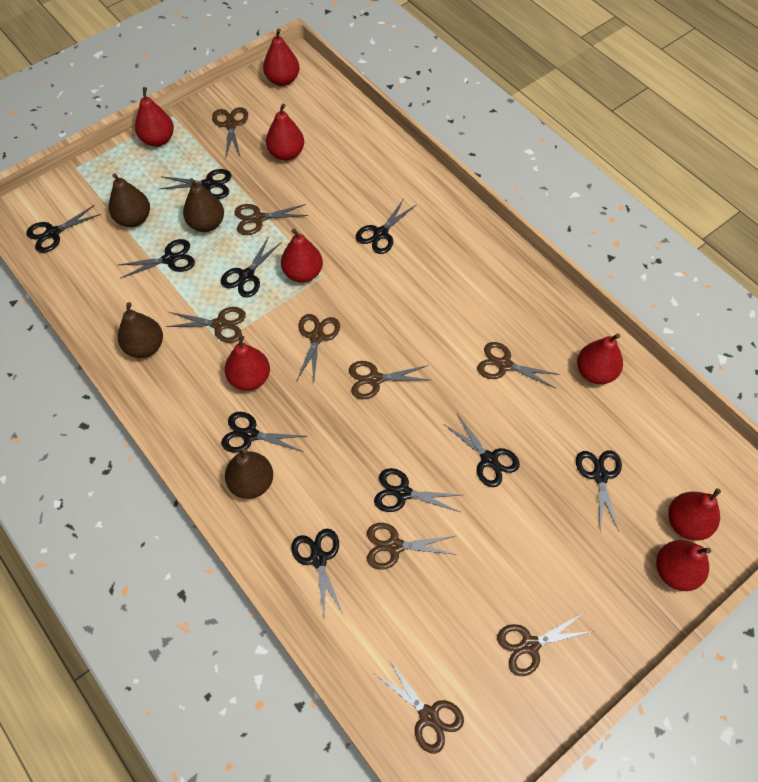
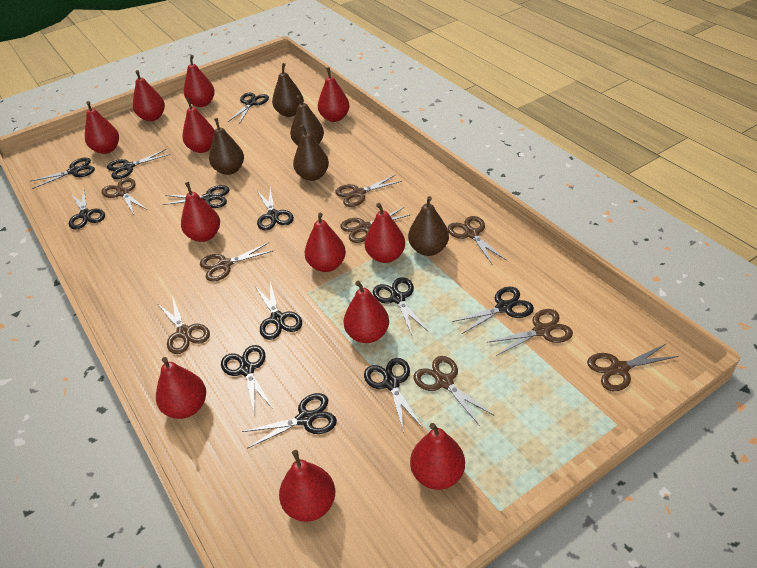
black scissors: [26,205,101,253] [118,239,195,279] [160,169,231,199] [221,236,282,297] [221,412,307,453] [291,529,343,617] [356,199,417,254] [374,468,460,512] [444,414,520,487] [576,450,622,532] = 10 -> [31,158,95,189] [69,189,105,230] [107,149,170,179] [162,185,230,208] [221,345,273,415] [228,92,269,123] [242,393,337,449] [256,281,302,340] [257,187,294,230] [364,358,423,433] [373,277,429,337] [452,286,534,334] = 12
brown pear: [109,173,150,227] [118,302,163,358] [183,178,224,232] [225,448,273,499] = 4 -> [209,118,244,175] [272,63,304,117] [290,95,324,146] [293,124,329,181] [408,196,449,256] = 5
red pear: [135,87,174,147] [225,335,270,391] [263,29,299,86] [266,103,304,161] [281,229,323,283] [577,333,623,384] [656,540,711,591] [668,488,721,541] = 8 -> [85,101,119,154] [133,70,165,121] [156,357,206,419] [181,182,220,242] [182,98,215,153] [184,55,215,107] [279,450,335,522] [305,213,346,272] [318,67,350,122] [343,281,389,343] [365,203,405,263] [410,423,465,490] = 12

